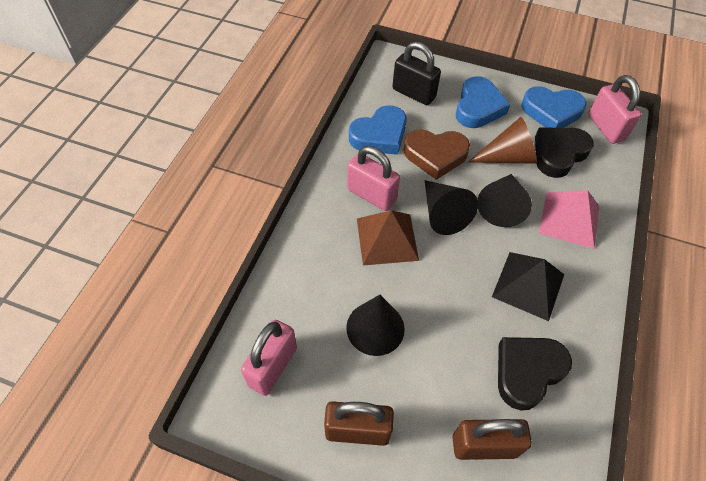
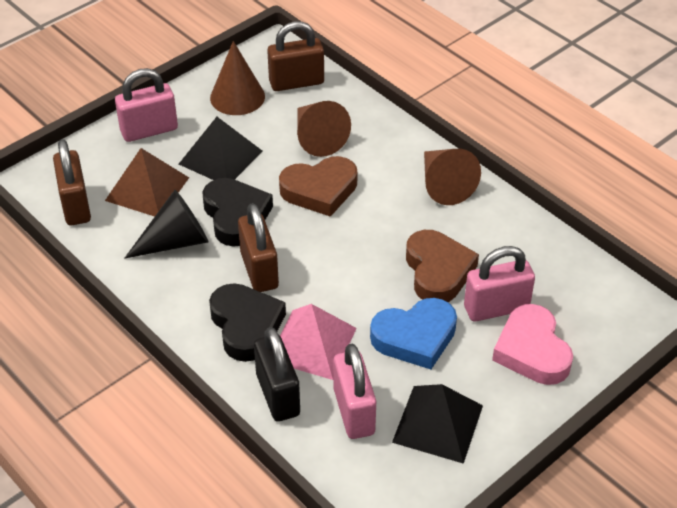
black cone: [346,295,405,356] [425,180,478,235] [477,174,532,227] = 3 -> [124,190,208,259] = 1
black pyramid: [492,252,564,321] = 1 -> [179,117,262,180] [392,384,483,464] = 2
blue heart: [349,105,407,155] [456,76,511,128] [521,86,587,128] = 3 -> [370,298,457,369] = 1
brown cone: [468,117,537,164] = 1 -> [210,41,265,115] [297,101,351,157] [424,149,481,205] = 3
brown heart: [404,129,470,180] = 1 -> [279,156,357,217] [406,230,479,302] = 2
brown padlock: [324,401,394,446] [452,419,532,460] = 2 -> [53,139,91,225] [238,203,279,292] [267,21,324,91] = 3
pink heart: none = 0 -> [492,304,573,385] = 1

